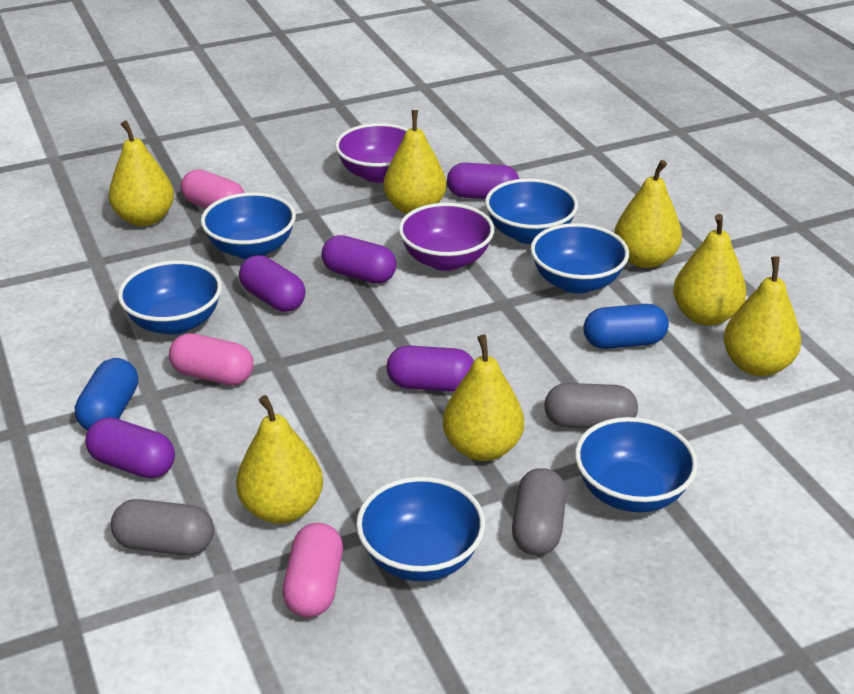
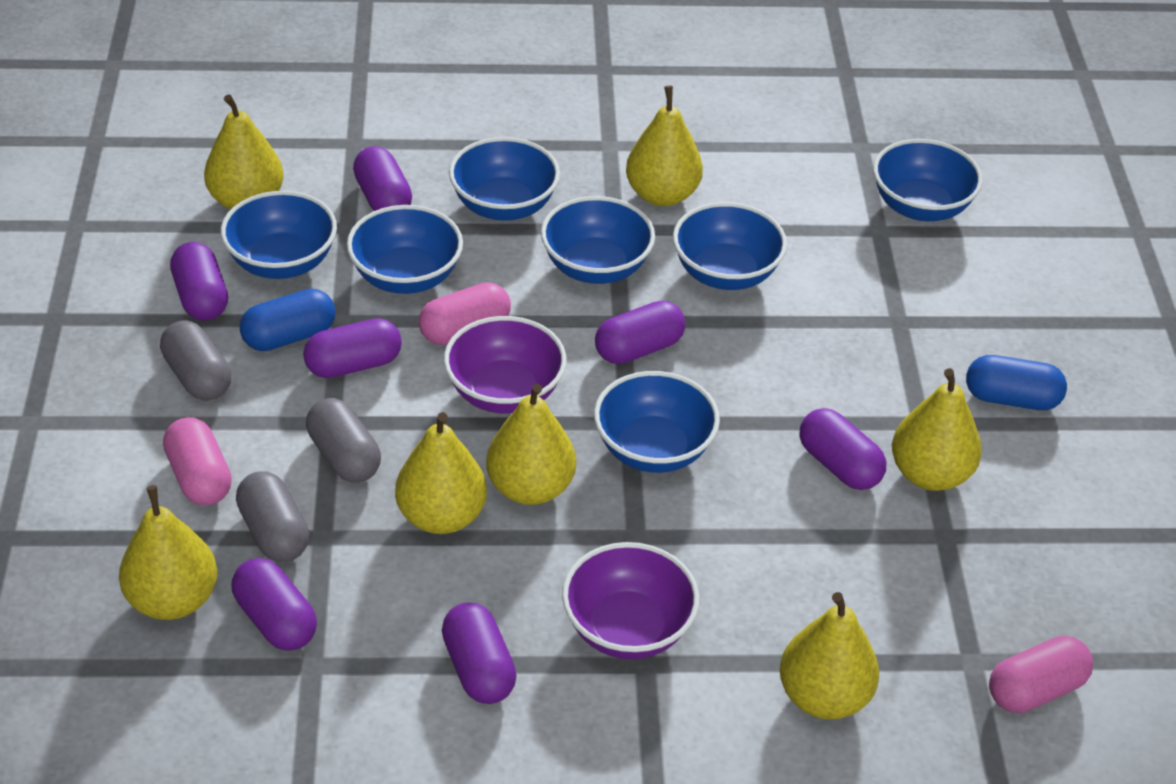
blue bowl: [118,260,222,335] [201,192,296,259] [356,477,485,581] [485,178,578,244] [530,223,629,294] [575,417,698,512] = 6 -> [221,191,337,279] [347,205,463,294] [449,137,560,221] [541,196,655,284] [594,371,720,473] [673,202,787,290] [873,139,983,221] = 7
purple capsule: [85,417,175,478] [239,255,306,312] [322,235,396,284] [387,345,474,392] [447,163,519,199] = 5 -> [170,242,228,321] [231,558,317,651] [303,318,402,378] [353,146,412,211] [442,602,517,704] [595,300,685,364] [800,408,886,490] = 7

